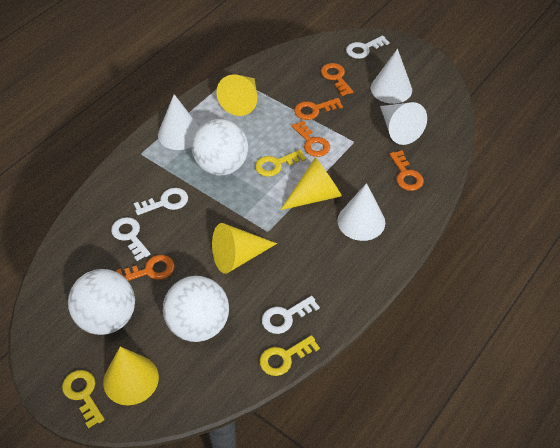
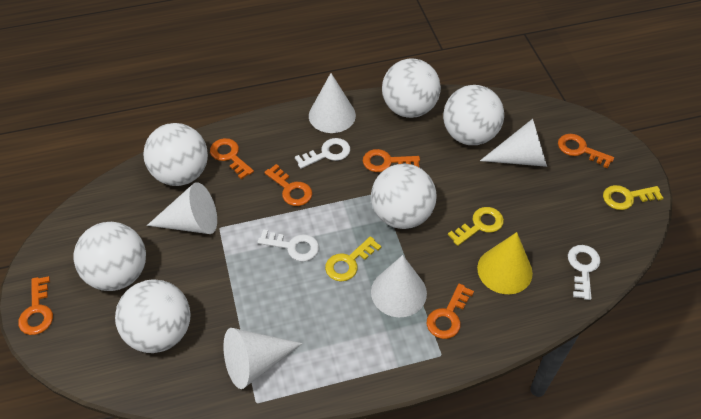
orange key: [116,255,175,281] [292,121,330,157] [294,98,343,120] [321,63,353,96] [389,150,424,191] = 5 -> [18,276,53,335] [210,138,254,179] [264,164,312,206] [363,149,420,172] [427,283,474,339] [558,134,614,168] = 6
white ball: [68,269,135,335] [163,276,229,342] [192,119,248,176] = 3 -> [74,222,146,291] [115,279,191,353] [143,123,208,186] [371,164,437,229] [382,59,441,118] [443,85,504,145] = 6
white cone: [158,94,200,150] [338,183,385,241] [371,49,412,104] [380,102,427,145] = 4 -> [147,182,217,234] [223,328,302,389] [309,73,356,133] [371,255,427,317] [480,119,547,167] = 5
white key: [111,217,150,261] [134,188,188,215] [262,296,320,334] [346,35,389,59] = 4 -> [258,229,319,262] [295,138,350,169] [568,245,600,300] = 3
yellow cone: [103,347,159,405] [212,223,277,274] [216,75,257,116] [281,158,342,210] = 4 -> [477,232,533,294] = 1

